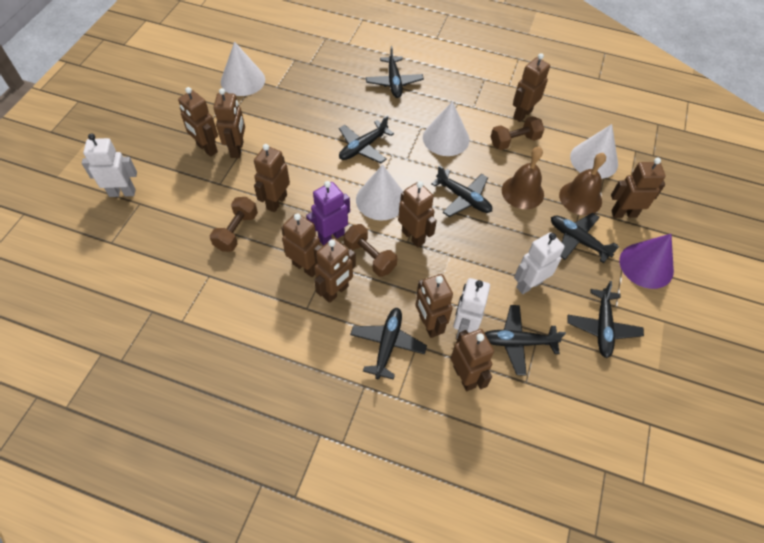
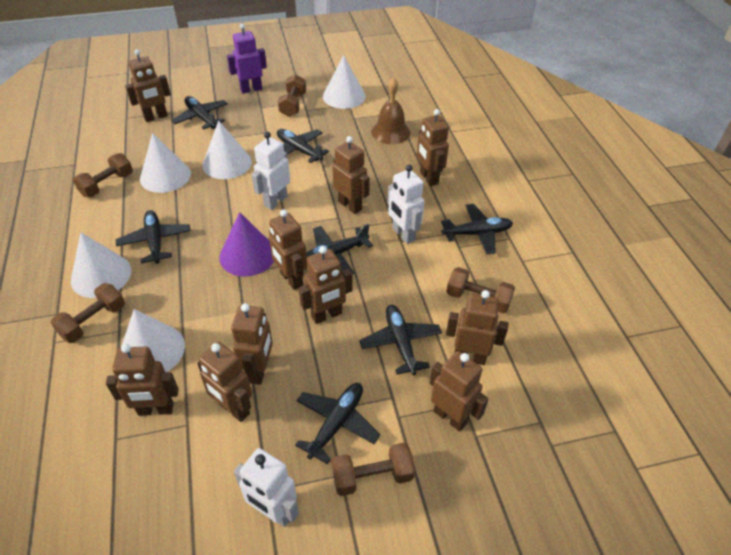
brown bell: [502,146,544,209] [559,153,606,215] = 2 -> [371,78,410,144] = 1
brown dumbbell: [210,197,258,252] [344,224,397,277] [491,116,544,150] = 3 -> [50,283,125,343] [73,153,133,197] [278,75,306,117] [332,443,415,496] [446,267,515,313] = 5
white cone: [221,41,265,96] [356,164,403,220] [423,101,469,156] [570,124,618,179] = 4 -> [71,233,131,298] [121,309,185,372] [140,133,191,193] [202,120,252,179] [323,55,366,109] = 5

